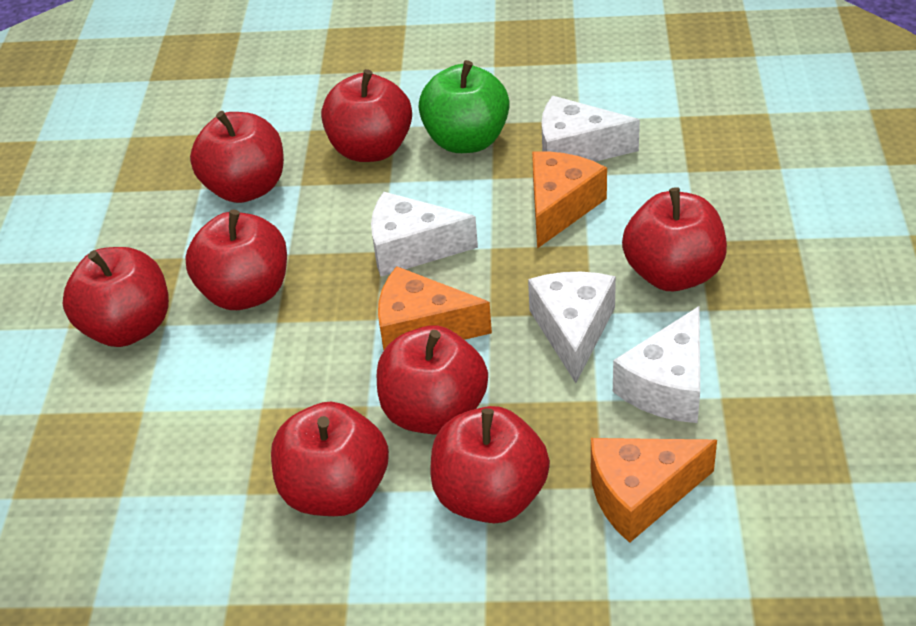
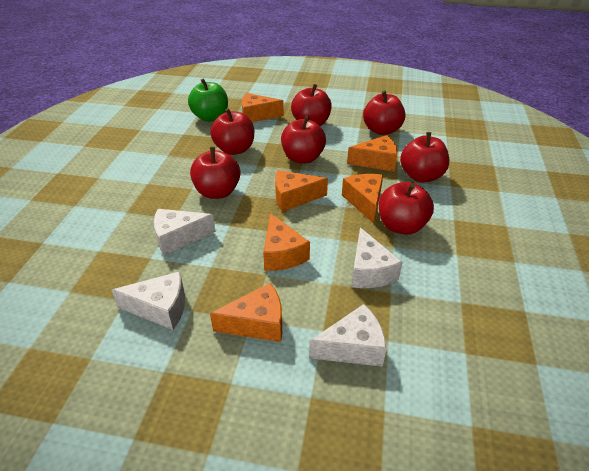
orange cheese: [378,266,492,350] [532,151,607,249] [591,438,717,543] = 3 -> [210,283,282,342] [242,93,284,122] [263,213,310,271] [275,170,328,212] [342,174,383,223] [347,135,397,172] = 6
red apple: [63,247,169,347] [185,209,287,310] [190,111,284,203] [271,402,389,516] [321,69,412,162] [377,325,488,434] [430,406,550,523] [622,187,727,291] = 8 -> [190,147,241,199] [210,108,254,155] [281,116,326,164] [291,84,332,126] [363,90,406,135] [379,182,434,235] [400,132,449,182] = 7

